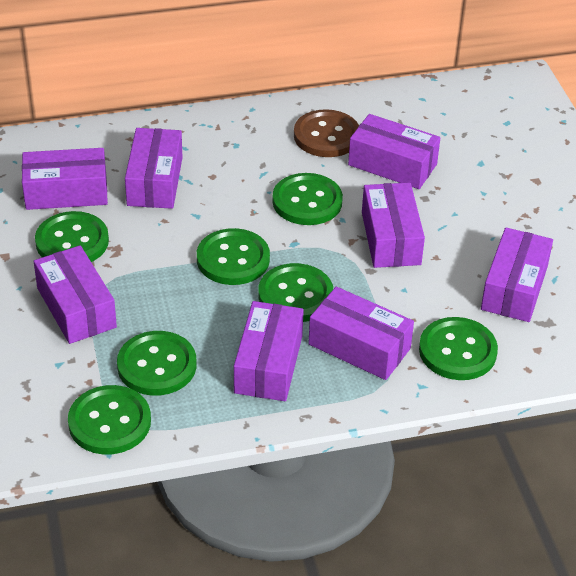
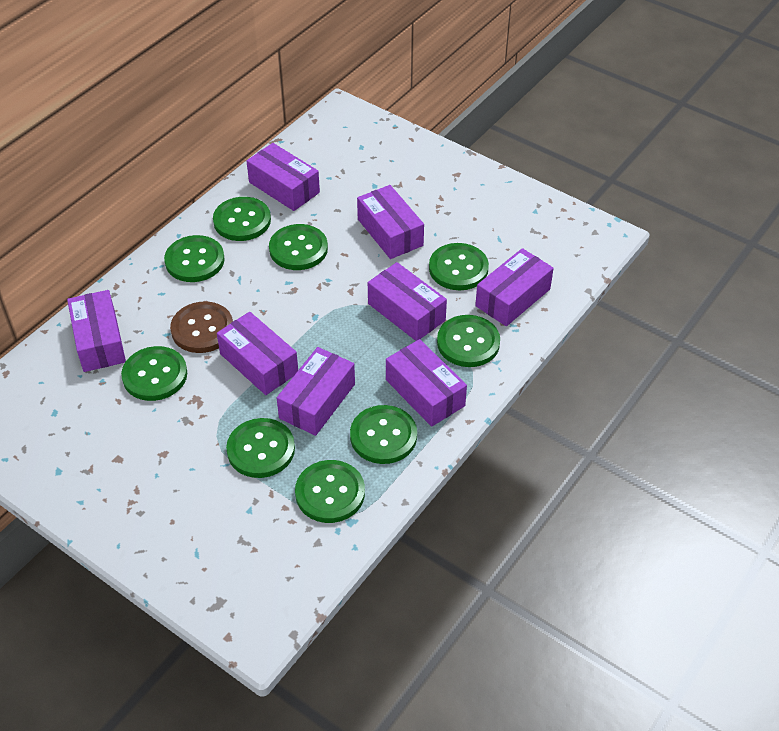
green button: [35,211,109,262] [68,385,151,455] [117,331,196,396] [197,228,270,285] [258,263,333,322] [272,173,343,225] [419,317,498,380] = 7 -> [121,346,187,401] [164,235,225,282] [213,197,271,241] [226,418,295,478] [269,224,328,270] [295,460,365,523] [350,405,417,464] [429,243,489,290] [437,315,500,367] = 9

